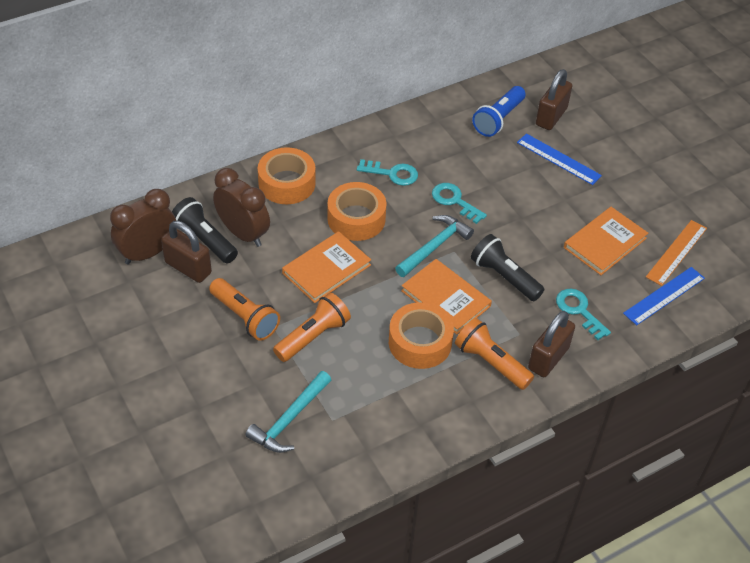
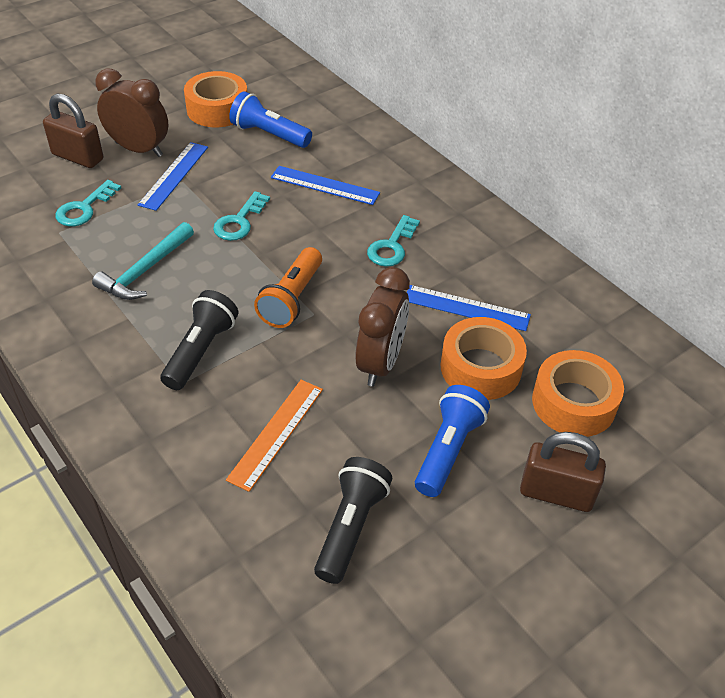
blue flashlight: [472,86,525,137] = 1 -> [229,91,312,148] [415,385,490,497] = 2
blue ruler: [517,133,602,185] [623,267,705,325] = 2 -> [138,142,208,211] [271,166,380,205] [407,285,531,331] = 3
brown padlock: [161,221,212,283] [528,311,575,377] [536,69,572,130] = 3 -> [43,94,103,168] [520,432,606,512] = 2
orange book: [282,231,371,303] [401,259,492,335] [564,207,648,275] = 3 -> none = 0
orange flashlight: [209,278,280,341] [273,293,351,362] [455,318,534,390] = 3 -> [254,247,322,328] = 1
turquoise hammer: [245,371,331,453] [395,215,474,277] = 2 -> [92,222,194,300] = 1

